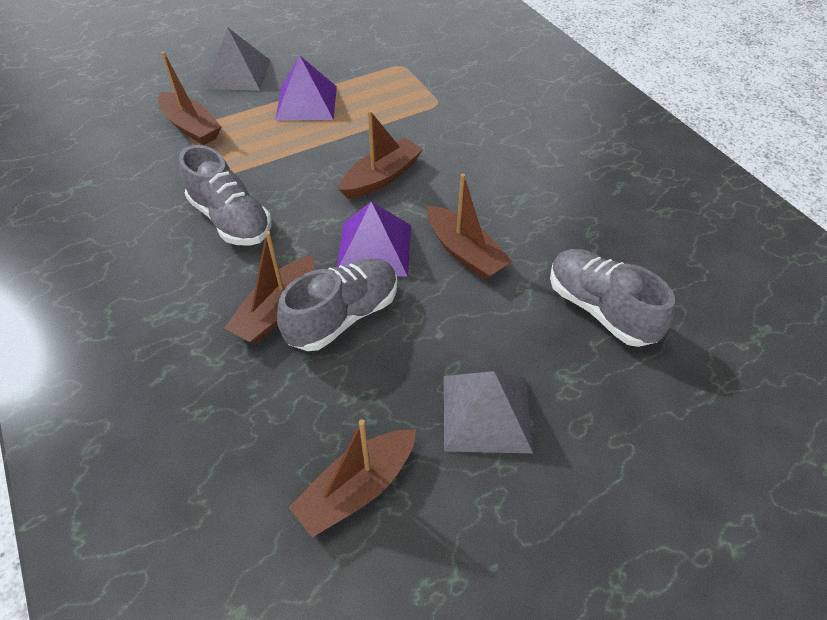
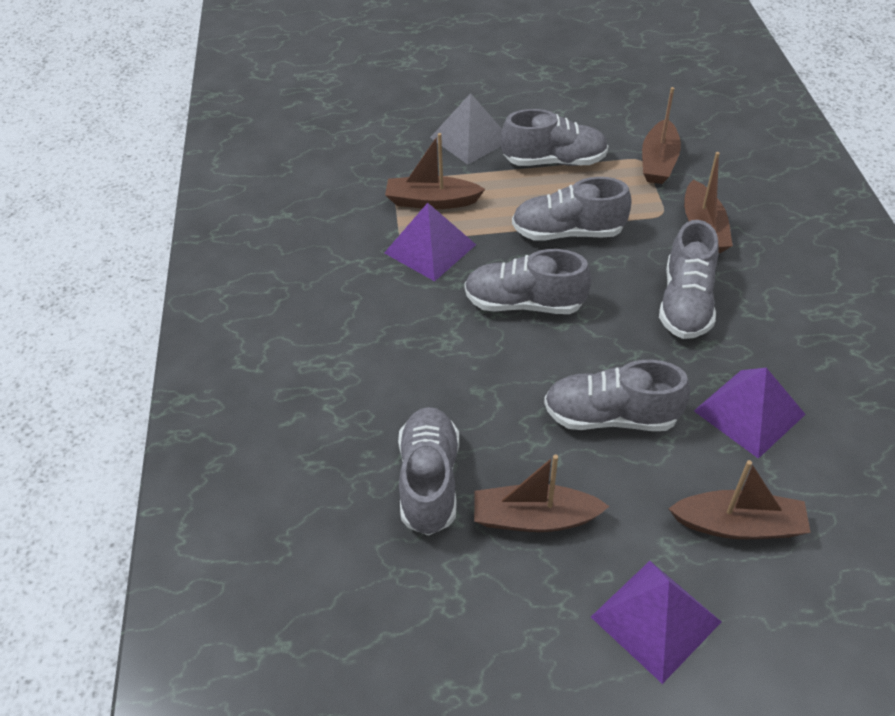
grey pyramid: [205,27,271,91] [444,371,533,453] = 2 -> [430,93,502,165] = 1
grey shoe: [179,145,271,246] [277,258,397,351] [550,249,675,347] = 3 -> [398,407,459,536] [465,249,592,314] [501,109,608,166] [512,177,632,241] [544,360,690,431] [659,220,719,339] = 6
purple pyramid: [275,56,337,121] [337,201,411,277] = 2 -> [384,203,476,281] [591,561,721,684] [694,368,806,459] = 3

